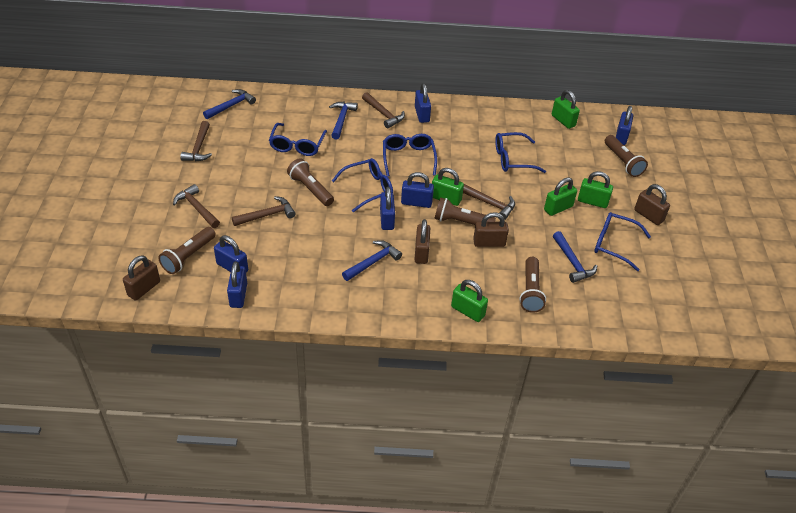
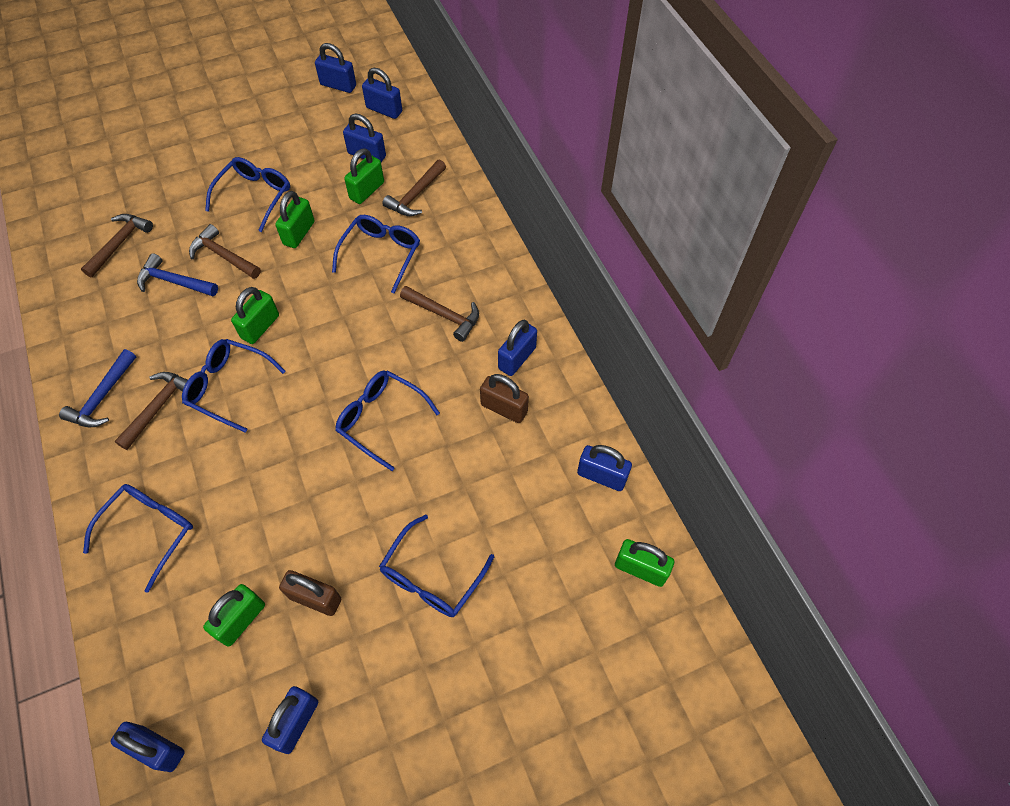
blue glasses: [269,123,327,156] [332,158,393,212] [383,134,437,177] [495,132,546,173] [594,212,651,271] = 5 -> [83,484,193,593] [182,339,286,433] [205,157,290,232] [332,215,420,293] [335,370,440,471] [379,515,494,617] = 6
blue hammer: [203,89,256,119] [329,102,358,140] [342,240,402,281] [553,231,597,283] = 4 -> [59,349,136,427] [137,253,218,296] = 2
blue padlock: [214,235,248,272] [227,261,247,308] [380,187,395,230] [401,172,434,208] [415,83,431,123] [616,106,633,145] = 6 -> [111,722,185,772] [262,686,318,754] [315,43,356,93] [343,114,386,162] [362,68,402,119] [498,320,537,376] [577,445,632,491] = 7
brown flashlight: [158,227,216,274] [287,158,334,206] [434,197,496,225] [520,257,546,313] [605,135,648,177] = 5 -> none = 0
brown padlock: [123,255,160,301] [414,219,430,264] [473,212,509,247] [634,184,670,225] = 4 -> [279,570,341,616] [480,374,529,423] = 2

